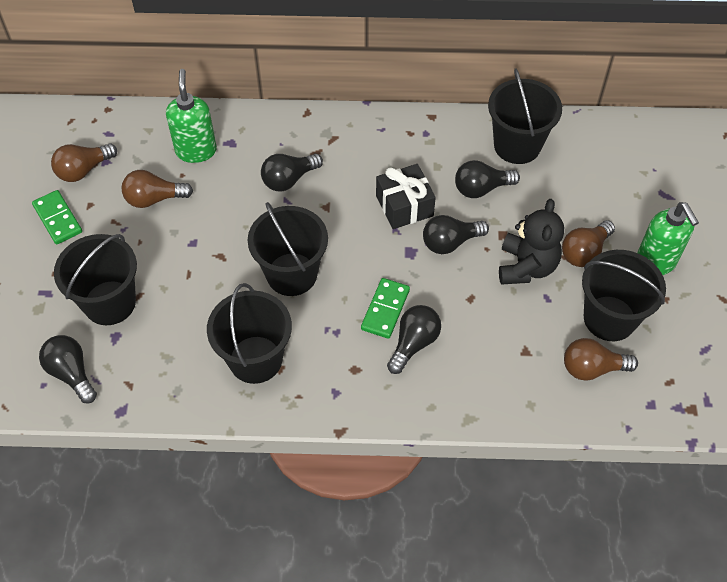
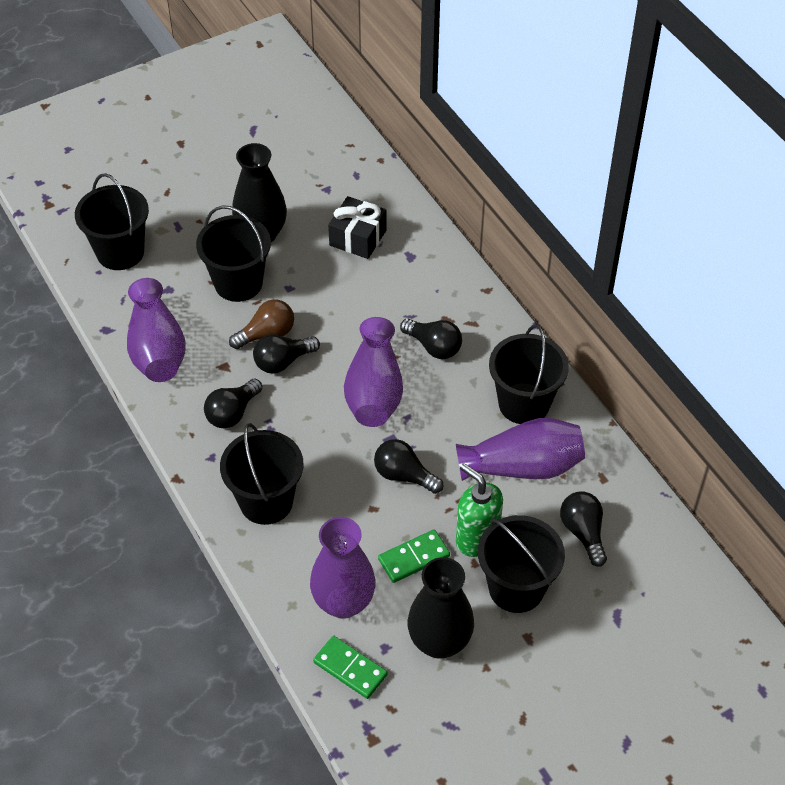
black teddy bear: [499,199,564,285] = 1 -> none = 0
black vase: none = 0 -> [232,143,287,242] [407,557,474,659] = 2
brown light bulb: [51,143,117,182] [121,170,193,208] [562,220,615,267] [564,338,638,381] = 4 -> [229,299,294,349] = 1
green soap dispenser: [166,69,217,163] [637,202,699,275] = 2 -> [456,463,503,557] = 1
purple vase: none = 0 -> [127,278,186,382] [310,517,376,619] [344,317,403,427] [456,418,585,481] = 4

